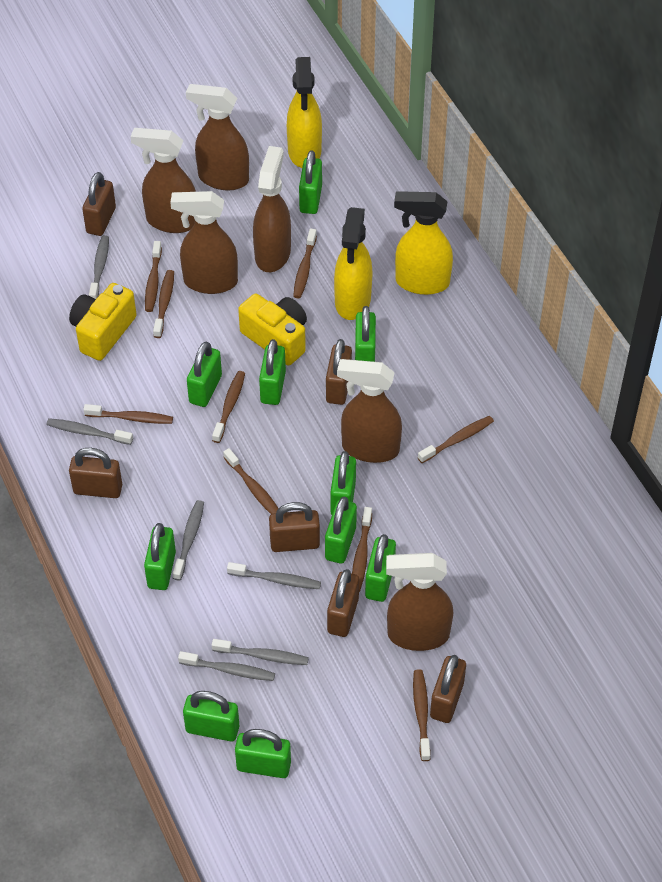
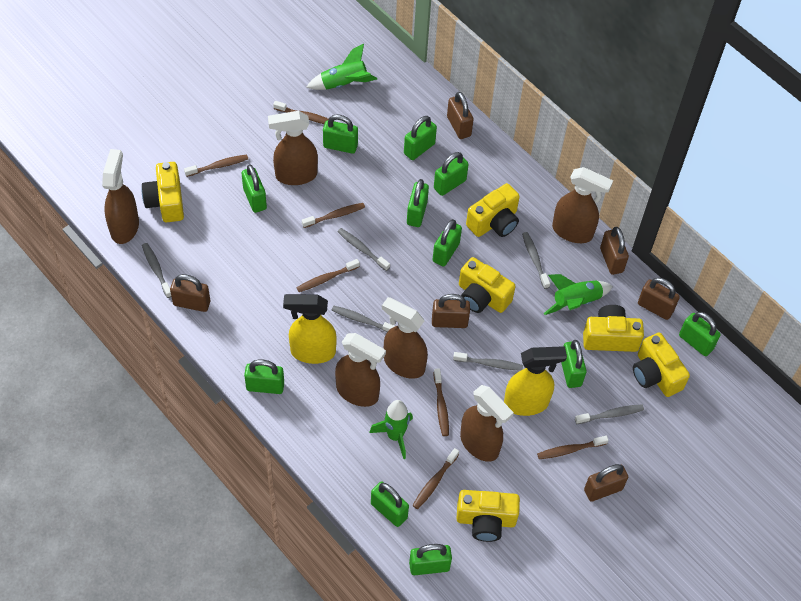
brown toothbrush: [83,404,173,424] [145,241,162,312] [153,270,174,338] [212,371,245,443] [223,448,279,514] [293,229,317,298] [352,507,372,592] [413,670,431,761] [418,416,494,463] = 9 -> [184,154,248,177] [273,101,329,124] [296,259,360,292] [302,203,365,228] [412,448,459,509] [434,368,449,436] [537,436,609,459] = 7
green padlock: [144,523,176,590] [183,691,239,741] [187,342,222,407] [235,729,291,778] [259,339,286,405] [299,150,322,214] [325,497,357,564] [330,451,356,515] [355,306,376,362] [365,534,396,602] = 10 -> [242,165,267,213] [244,360,284,394] [323,114,358,154] [371,481,409,527] [404,116,437,160] [407,179,429,227] [409,544,452,575] [433,219,462,267] [434,152,469,196] [561,340,587,388] [679,312,721,356] = 11
green rocket: none = 0 -> [307,44,377,90] [369,400,413,459] [544,274,613,315] = 3
yellow camera: [69,283,137,361] [238,293,307,366] = 2 -> [142,162,184,222] [457,490,520,542] [459,257,516,313] [466,183,520,237] [583,305,644,352] [633,333,690,397] = 6
yellow spray bottle: [287,57,322,168] [334,207,372,320] [394,191,453,295] = 3 -> [283,294,337,364] [504,346,567,416] = 2

